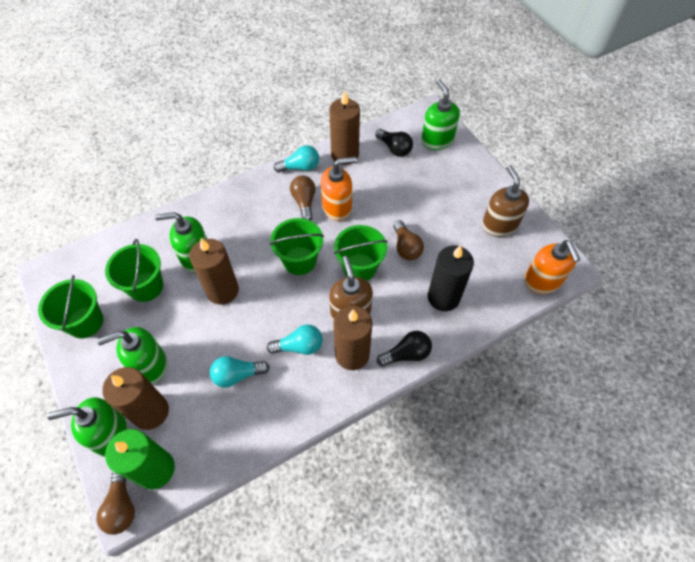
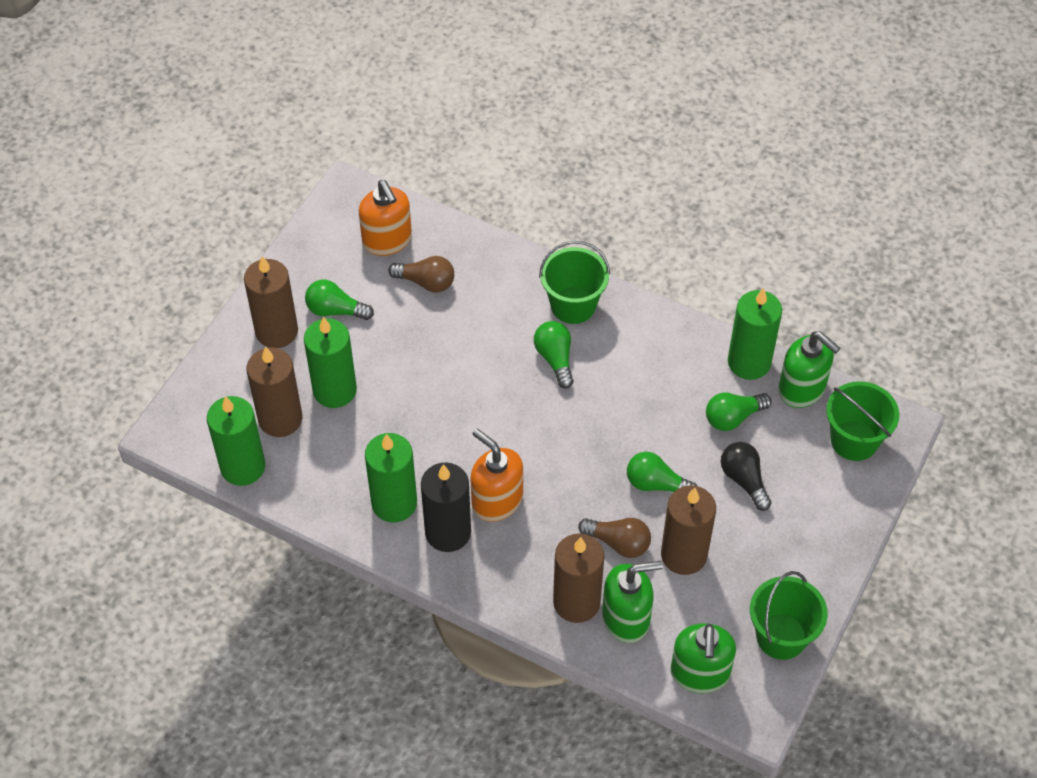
black light bulb: [375,129,413,157] [377,331,432,367] = 2 -> [721,442,772,511] = 1
brown light bulb: [97,471,135,535] [290,175,316,221] [393,220,424,260] = 3 -> [388,256,454,293] [578,518,651,558] = 2
brown soap dispenser: [329,256,373,321] [482,165,529,237] = 2 -> none = 0
green bucket: [38,275,103,338] [105,239,163,302] [270,218,324,275] [334,225,388,281] = 4 -> [539,241,610,324] [750,571,828,660] [826,381,899,461] = 3
green candle: [105,429,175,490] = 1 -> [207,396,265,486] [304,317,357,408] [365,433,417,522] [728,288,782,380] = 4
green light bulb: none = 0 -> [305,280,374,320] [534,321,574,389] [627,452,697,492] [706,393,772,431] = 4
green soap dispenser: [47,397,129,457] [97,327,167,384] [155,212,207,273] [421,79,460,150] = 4 -> [602,561,663,643] [670,623,736,694] [778,331,840,408] = 3
turquoise light bulb: [210,356,270,388] [267,324,323,355] [274,145,319,173] = 3 -> none = 0

